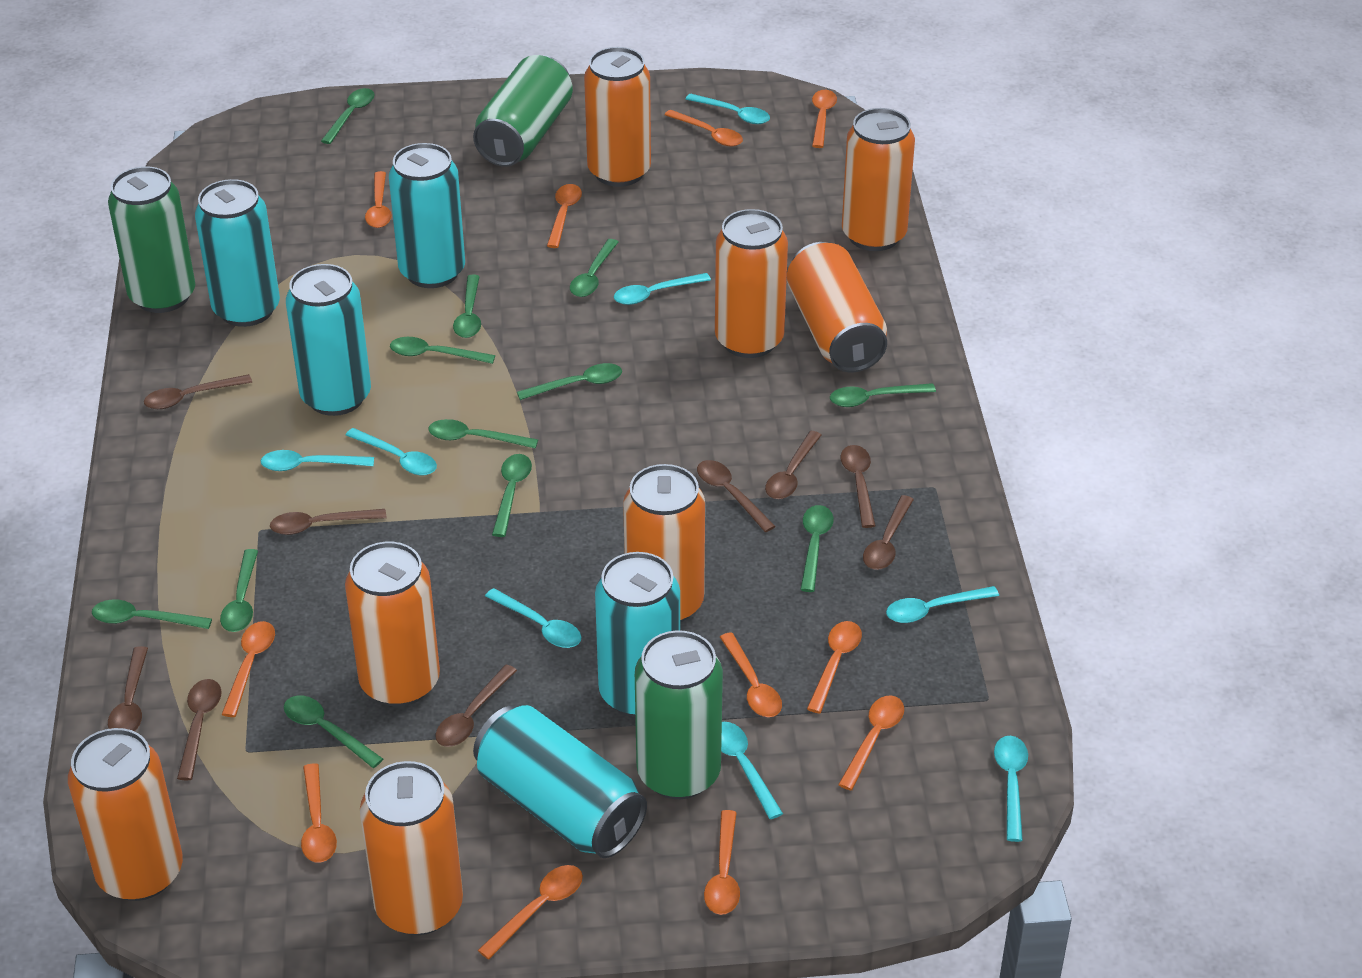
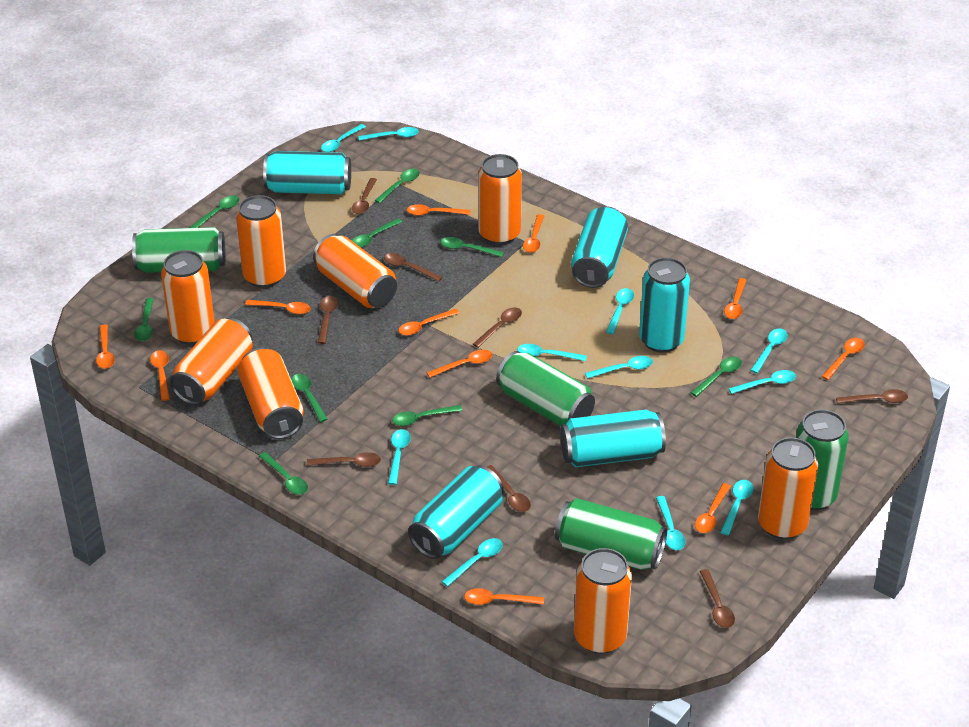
brown spoon: [108,646,148,731] [144,374,252,409] [177,679,222,780] [270,509,387,535] [436,665,517,747] [697,460,776,532] [765,431,821,499] [841,445,876,528] [863,495,914,570] = 9 -> [307,452,381,467] [318,296,338,344] [352,178,377,214] [384,253,443,282] [473,307,522,348] [486,465,531,512] [700,569,735,628] [836,389,908,404] = 8
green can: [108,166,195,313] [473,55,573,167] [635,630,723,799] = 3 -> [132,227,226,273] [496,351,595,426] [555,498,667,570] [796,409,849,510] = 4
green spoon: [92,600,212,629] [220,549,258,632] [284,695,383,768] [321,88,374,144] [390,337,495,364] [428,419,538,449] [453,275,481,338] [492,454,532,537] [517,363,622,400] [570,239,618,297] [800,505,834,592] [830,383,936,407] = 12 -> [134,298,154,341] [189,195,240,228] [259,452,308,495] [291,374,328,422] [352,218,402,248] [375,169,420,203] [392,405,463,426] [441,237,504,257] [690,357,742,397] = 9
turquoise spoon: [261,450,374,471] [346,428,437,475] [485,588,581,648] [614,273,711,305] [686,93,770,124] [721,722,783,819] [886,586,999,623] [994,736,1028,842] = 8 -> [321,124,366,152] [358,127,419,141] [388,429,411,485] [442,538,503,587] [517,344,587,361] [585,356,653,379] [606,288,634,334] [656,496,686,550] [720,480,753,536] [728,370,796,394] [750,329,788,373] = 11

